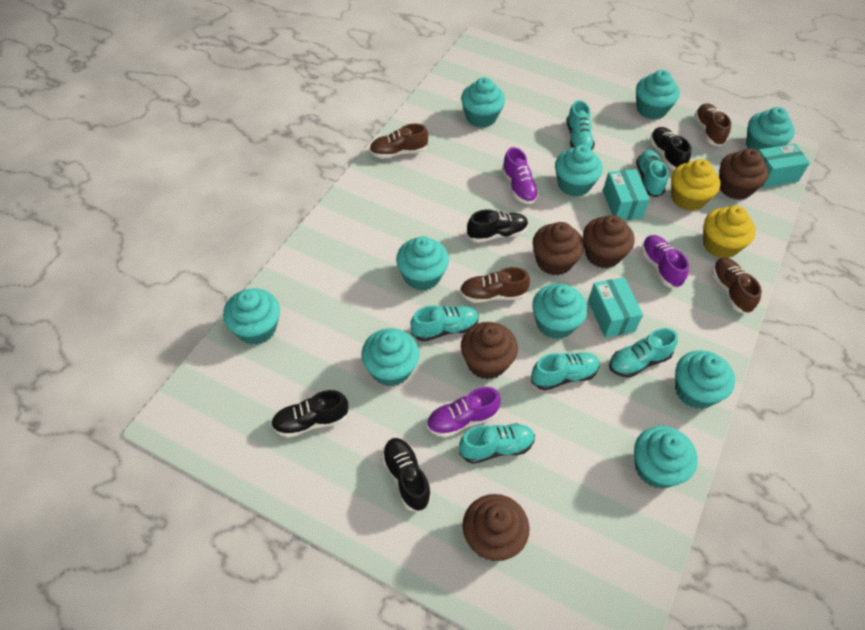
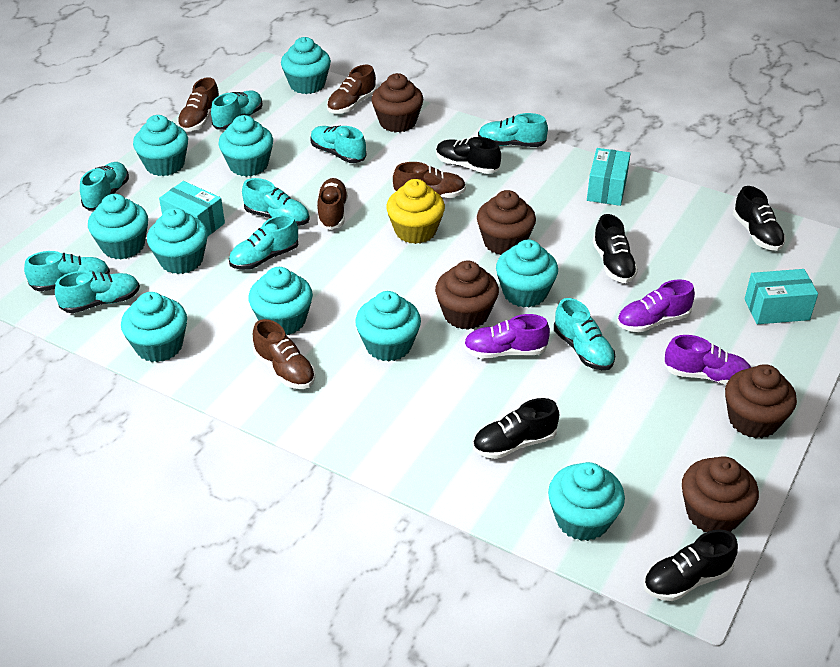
black shoe: [271,390,349,438] [382,438,431,511] [467,209,528,243] [650,127,691,170] = 4 -> [436,137,501,174] [473,398,559,459] [593,214,638,283] [643,529,738,601] [733,186,786,251] = 5
brown shoe: [369,123,428,159] [460,267,530,303] [694,103,731,147] [712,258,762,314] = 4 -> [177,77,219,132] [253,319,316,389] [317,178,348,230] [327,65,376,114] [393,162,466,198] = 5
turquoise shoe: [410,305,479,342] [459,423,535,464] [531,352,600,390] [566,100,595,150] [609,328,678,378] [636,150,668,197] = 6 -> [24,251,110,291] [55,271,140,313] [80,162,129,211] [211,91,263,130] [229,215,298,270] [242,178,310,226] [311,126,366,163] [478,113,548,147] [554,298,615,370] = 9
yellow cupcake: [671,159,721,211] [703,206,756,258] = 2 -> [386,179,445,244] = 1

